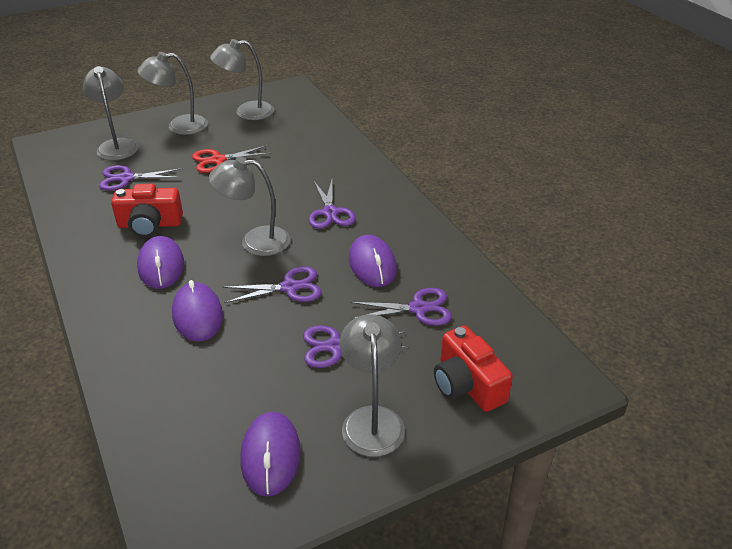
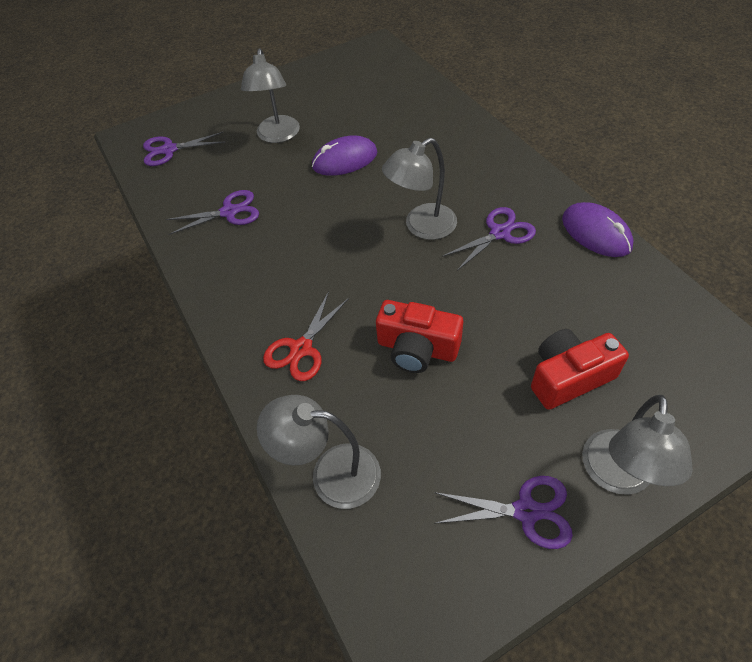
grey lamp: [83,66,138,160] [137,52,208,135] [209,156,290,256] [210,39,274,120] [340,314,405,457] = 5 -> [241,48,300,143] [257,395,381,509] [382,138,457,240] [582,395,693,495] = 4
purple mouse: [137,236,184,289] [172,280,223,342] [240,412,301,496] [349,235,397,287] = 4 -> [312,135,377,176] [562,202,634,257] = 2
purple scissors: [99,165,182,191] [223,266,322,303] [303,325,409,368] [309,180,356,229] [350,288,452,326] = 5 -> [143,132,225,166] [165,190,259,235] [434,476,573,549] [442,207,536,271] = 4

